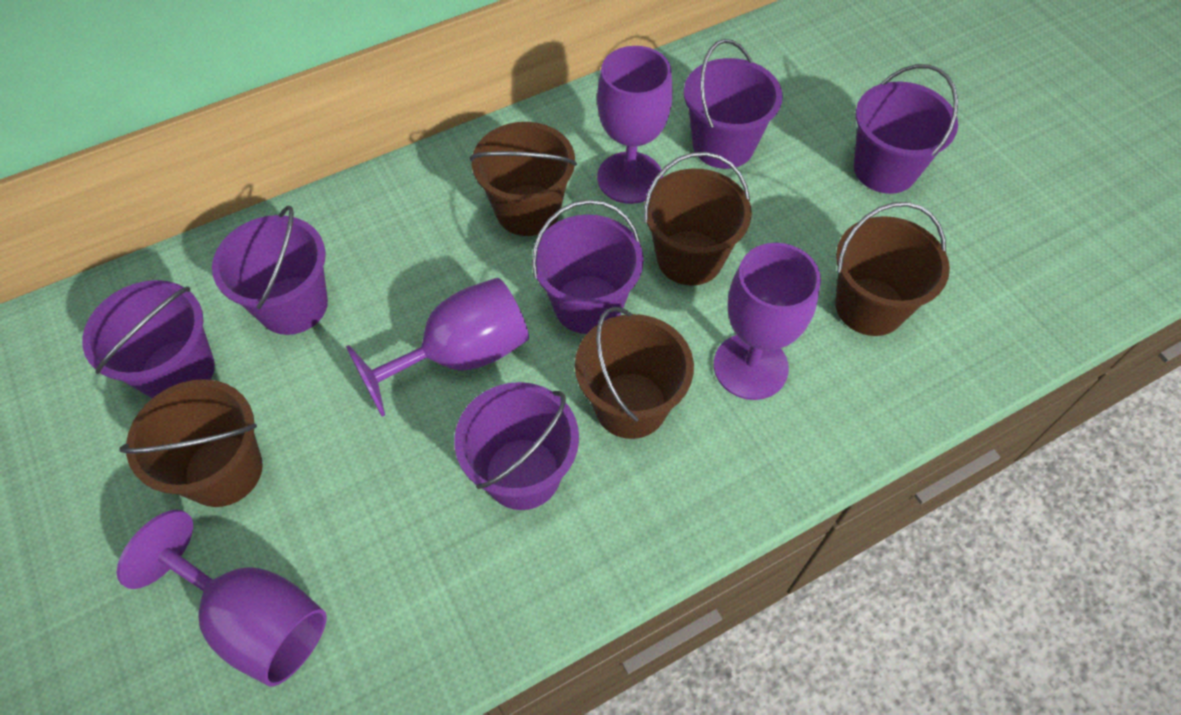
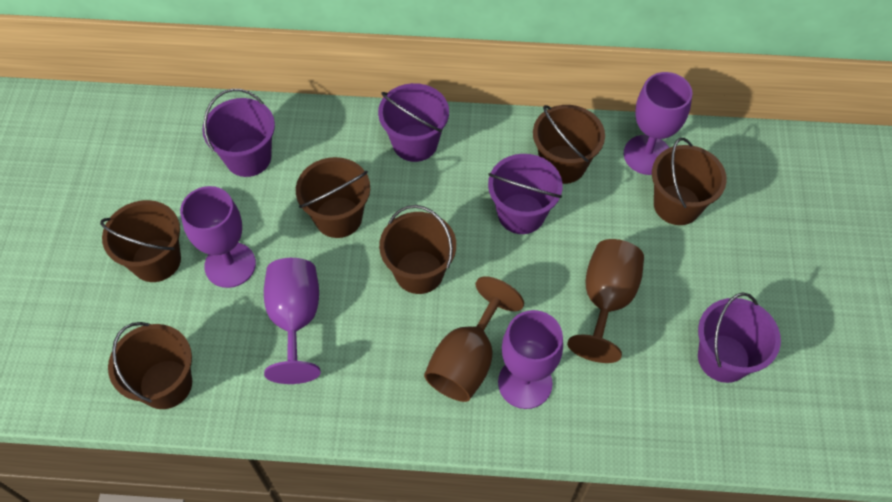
brown bucket: [119,379,263,507] [470,122,577,236] [575,307,694,439] [644,152,752,286] [835,202,950,336] = 5 -> [100,200,181,282] [108,322,192,409] [296,157,370,238] [379,205,456,294] [533,105,605,184] [652,138,727,225] = 6
brown goblet: none = 0 -> [424,276,524,402] [567,239,644,363] = 2
purple bucket: [82,280,215,399] [212,205,328,335] [454,382,579,510] [532,200,644,334] [684,39,783,169] [854,64,958,194] = 6 -> [202,89,275,177] [378,83,449,162] [488,154,563,234] [698,292,781,383] = 4

